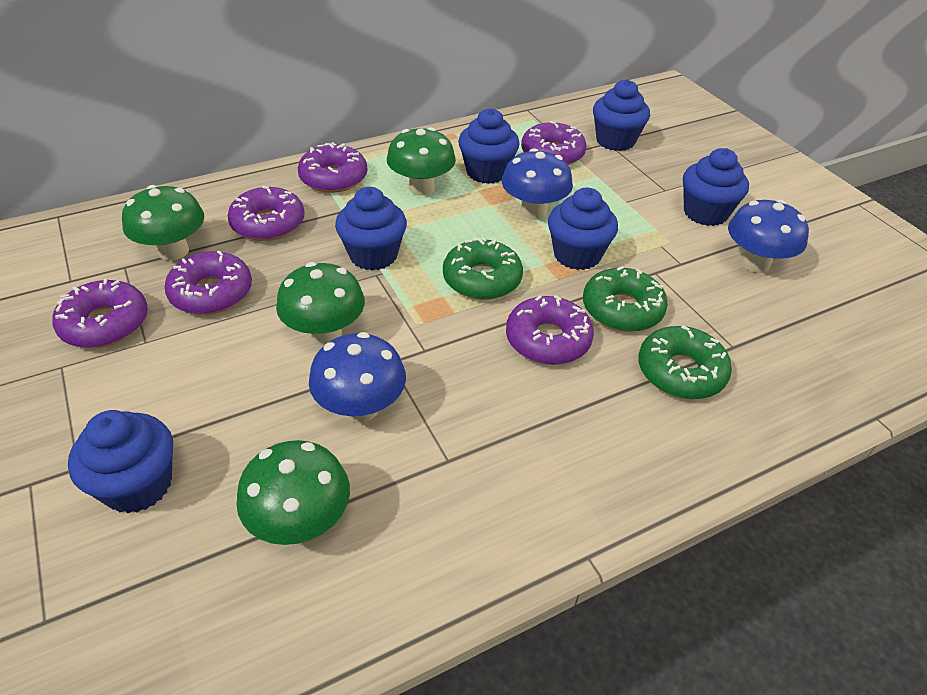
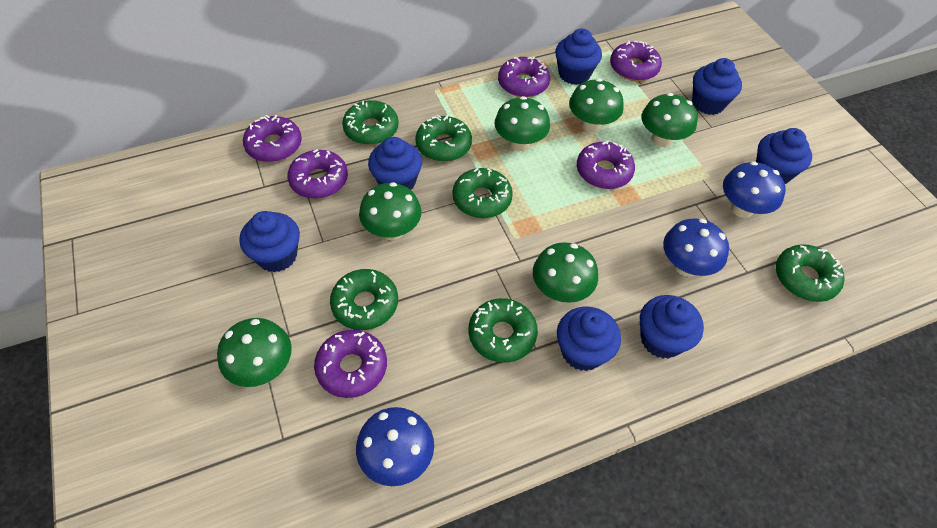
blue cupcake: [68,410,173,514] [335,187,407,270] [458,108,520,184] [548,188,618,270] [593,79,650,151] [683,148,749,226] = 6 -> [240,211,300,272] [368,137,422,190] [555,28,602,85] [557,306,621,371] [640,295,704,359] [692,58,742,115] [756,128,812,184] = 7
green donut: [443,237,523,300] [583,266,668,332] [638,325,732,399] = 3 -> [330,269,398,330] [342,100,399,145] [415,115,472,162] [452,168,513,218] [468,298,538,363] [776,244,845,302] = 6
green mushroom: [122,185,204,261] [236,440,350,545] [276,262,365,345] [387,127,456,196] = 4 -> [217,318,292,387] [359,182,421,240] [495,96,550,151] [533,242,598,303] [569,78,624,132] [642,93,698,147] = 6

